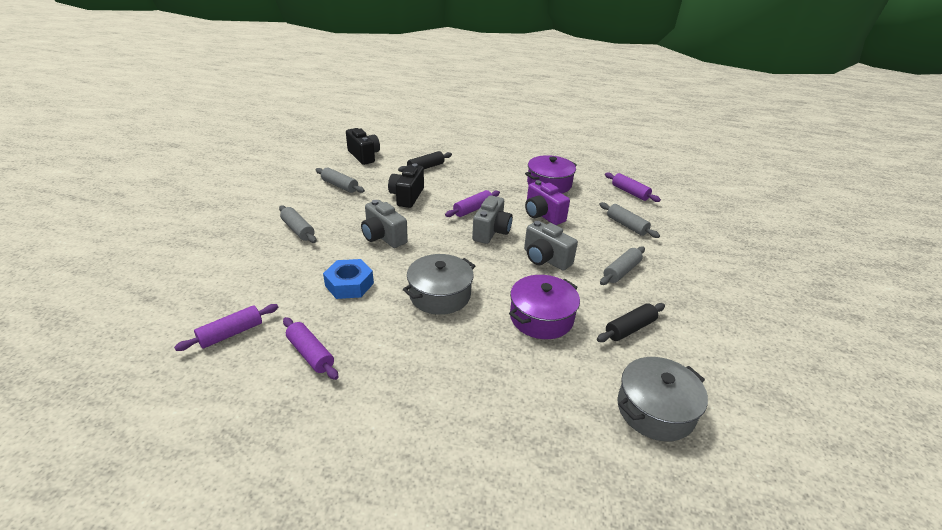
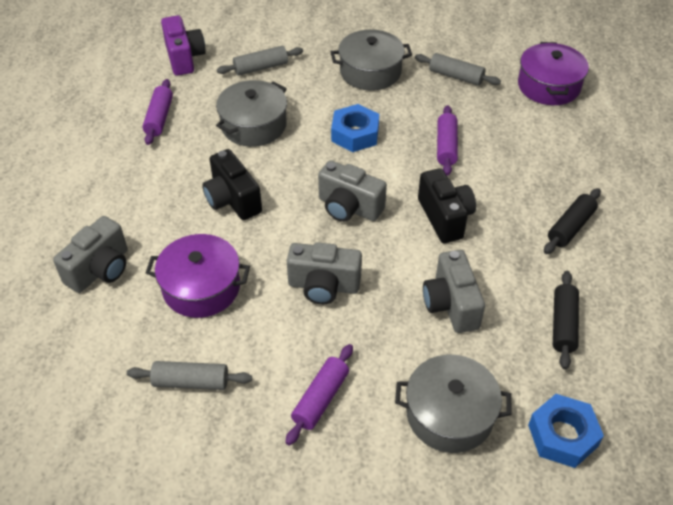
blue nut: [323,259,374,299] = 1 -> [331,104,379,152] [528,394,604,468] = 2
grey camera: [361,200,408,248] [472,195,513,244] [524,221,578,271] = 3 -> [53,216,127,293] [287,242,362,304] [318,160,387,222] [423,250,485,333] = 4
grey pot: [403,254,475,315] [617,357,708,441] = 2 -> [216,80,287,147] [331,29,412,91] [395,355,512,453] = 3
grey rolling pin: [279,206,316,243] [315,168,365,193] [600,202,660,238] [600,246,645,285] = 4 -> [127,361,252,390] [217,46,303,76] [415,53,501,86] = 3
purple rolling pin: [174,304,278,351] [283,317,338,380] [445,190,500,217] [605,172,661,202] = 4 -> [142,79,173,145] [285,344,353,446] [437,105,458,176] = 3

